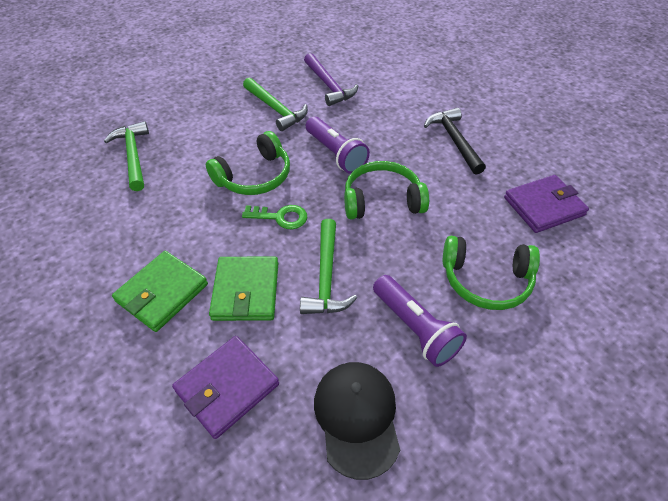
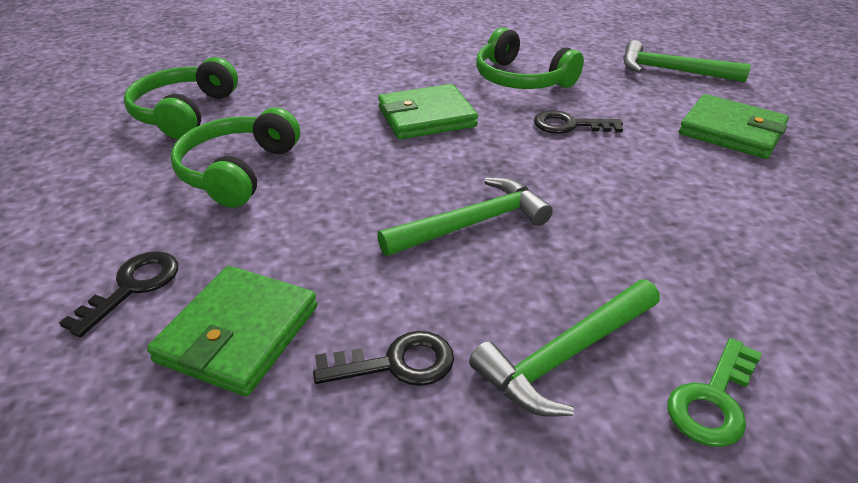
black cap: [314,362,400,480] = 1 -> none = 0
black hammer: [424,108,486,175] = 1 -> none = 0
black key: none = 0 -> [59,251,178,337] [313,331,454,386] [534,110,623,134] = 3
green wallet: [112,251,208,332] [209,256,278,321] = 2 -> [147,266,317,396] [378,84,478,139] [679,94,789,159] = 3
purple flashlight: [306,117,370,174] [373,275,467,367] = 2 -> none = 0
purple hammer: [304,53,358,106] = 1 -> none = 0
purple wallet: [172,336,279,439] [504,175,589,233] = 2 -> none = 0

